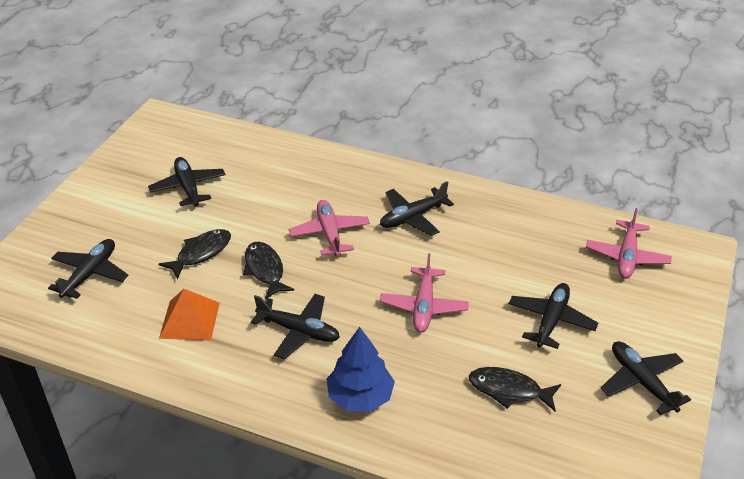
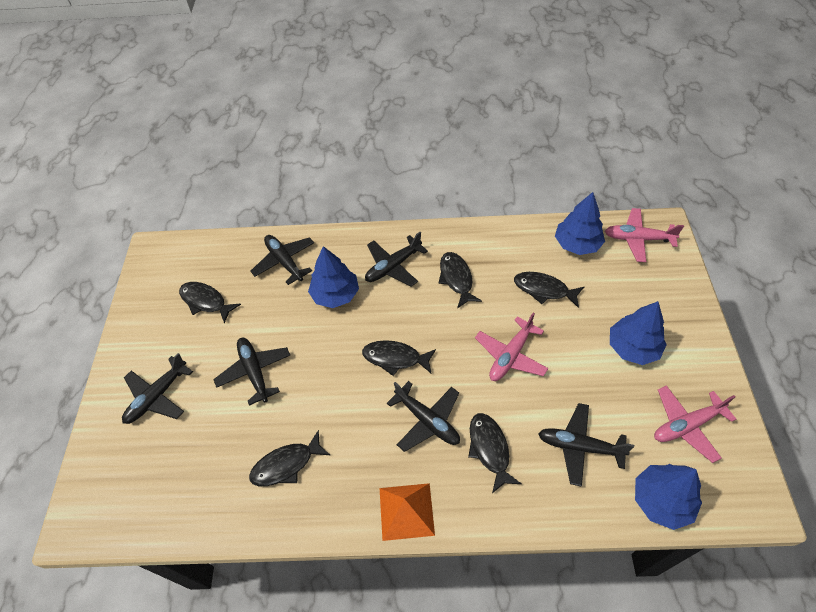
black fish: [158,229,231,280] [243,242,294,299] [469,367,561,412] = 3 -> [179,282,241,324] [249,430,330,486] [362,340,436,376] [438,252,482,308] [468,413,522,493] [514,272,584,308] = 6
blue tree: [327,327,395,412] = 1 -> [308,246,359,308] [555,192,605,255] [610,301,667,365] [635,464,702,530] = 4

